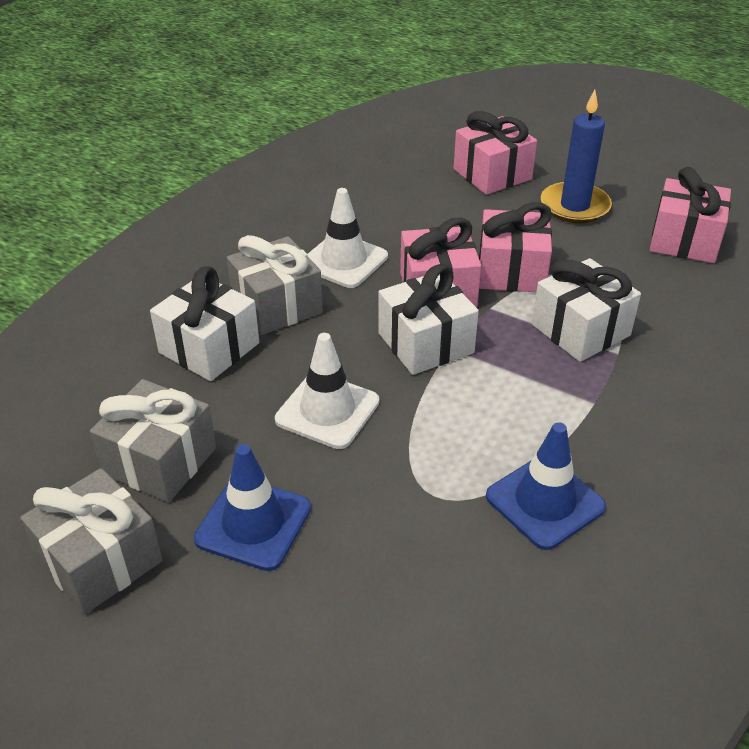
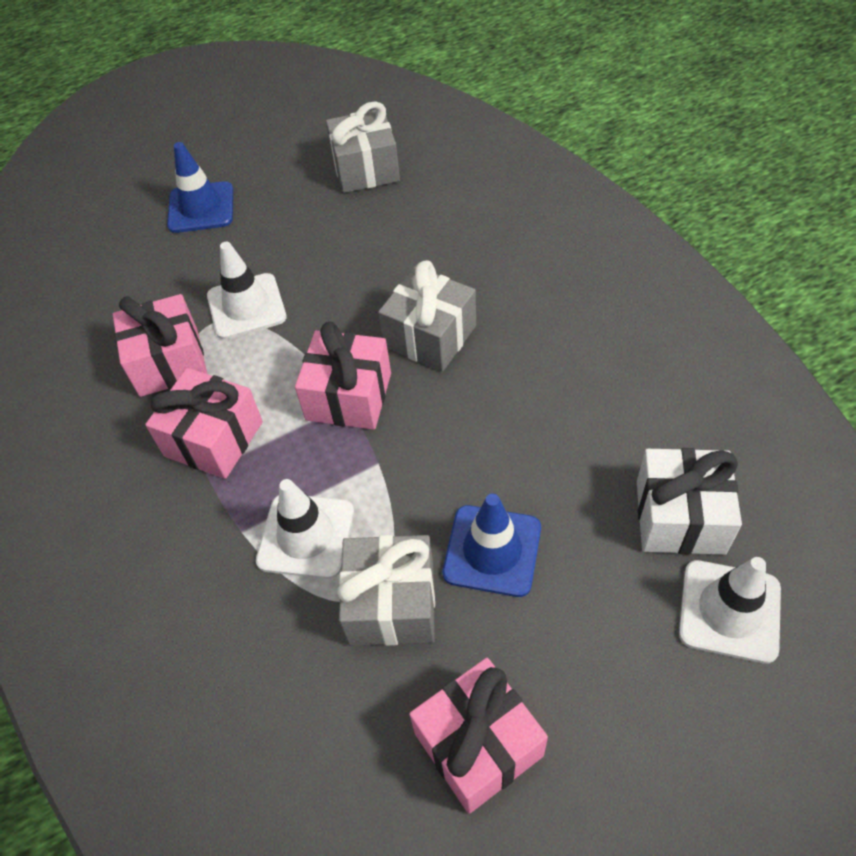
blue candle: [541,90,612,223] = 1 -> none = 0
white gift: [150,266,259,381] [378,264,479,375] [532,258,641,362] = 3 -> [637,448,742,555] = 1
white traffic cone: [275,333,379,449] [307,188,388,288] = 2 -> [207,242,287,340] [256,479,354,579] [679,557,781,664] = 3

